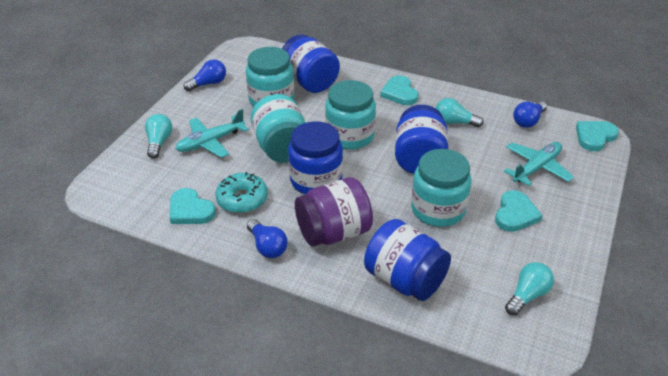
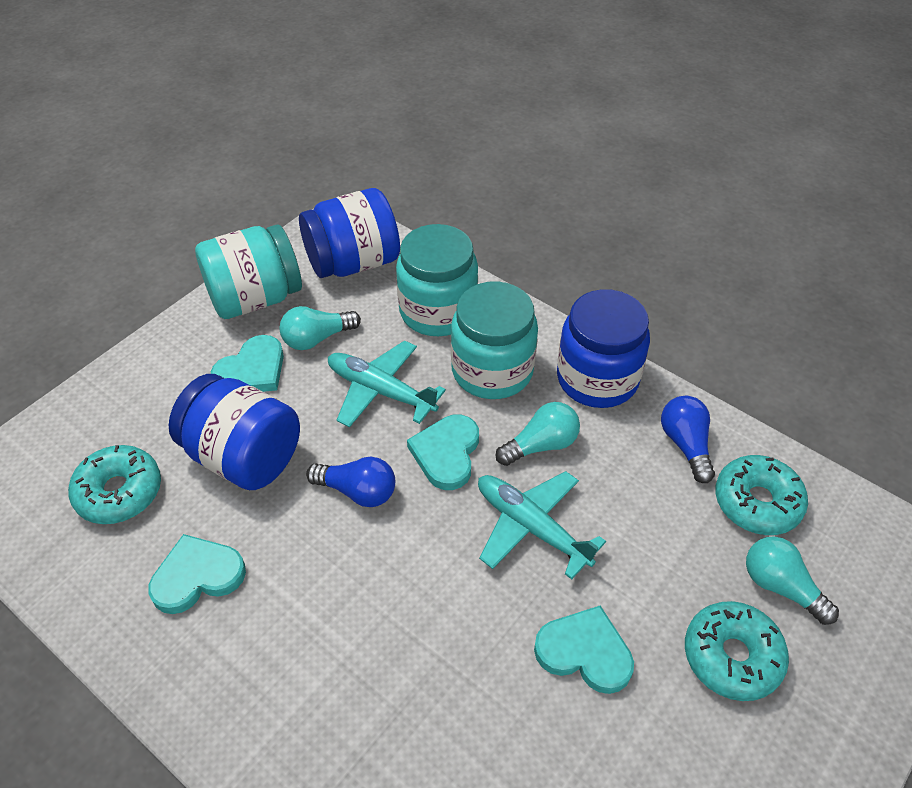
blue jar: [282,34,340,93] [288,121,343,194] [364,219,451,301] [395,105,449,174] = 4 -> [169,374,300,490] [299,188,400,278] [557,289,650,408] = 3
blue light bulb: [184,59,226,91] [247,219,288,258] [513,101,547,128] = 3 -> [306,457,395,507] [661,396,715,483] = 2
purple jar: [295,178,373,246] = 1 -> none = 0
turquoise donut: [215,172,268,213] = 1 -> [68,445,161,524] [685,601,789,701] [715,455,808,535] = 3
turquoise jar: [246,47,294,107] [251,94,306,163] [325,80,376,150] [411,149,471,227] = 4 -> [195,224,302,319] [396,224,478,336] [451,281,538,399] = 3

